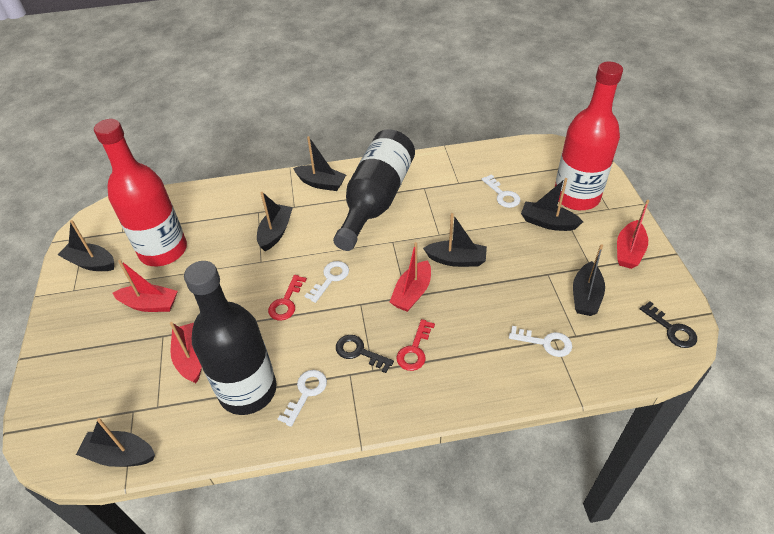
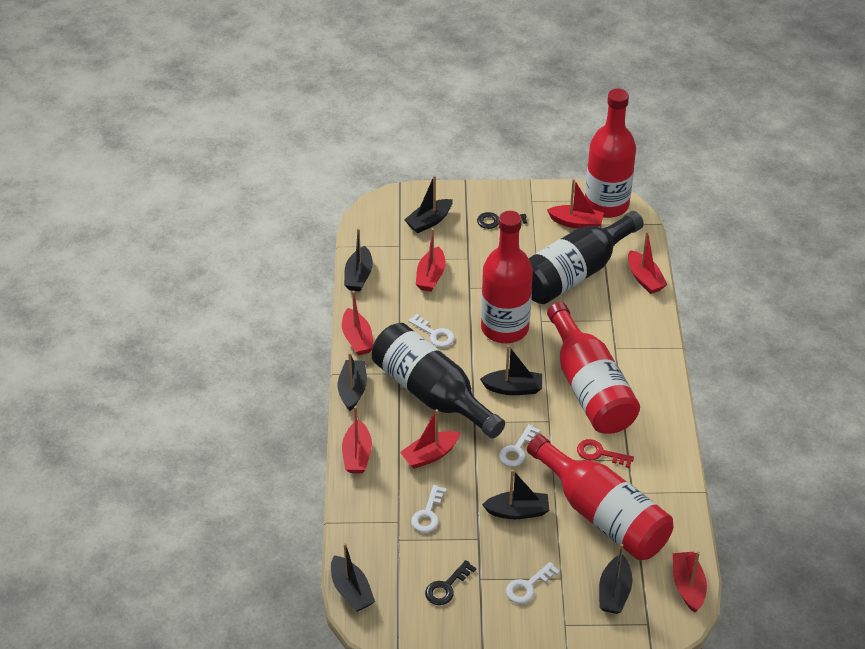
red boat: [112,260,178,312] [170,322,202,383] [390,242,431,312] [617,200,649,269] = 4 -> [342,291,373,356] [342,406,372,473] [400,409,460,469] [416,228,446,292] [547,179,604,229] [628,231,667,294] [673,552,707,613] = 7
red bottle: [94,119,187,266] [555,62,623,210] = 2 -> [481,211,533,343] [527,434,673,560] [547,302,640,434] [585,88,636,218] = 4
red key: [268,275,307,321] [397,319,435,371] = 2 -> [577,439,634,468] = 1

